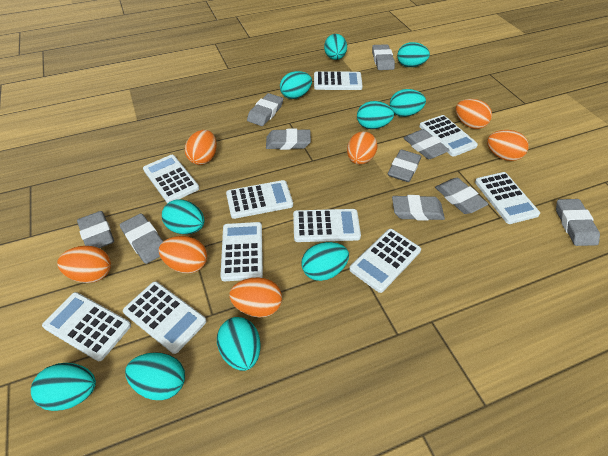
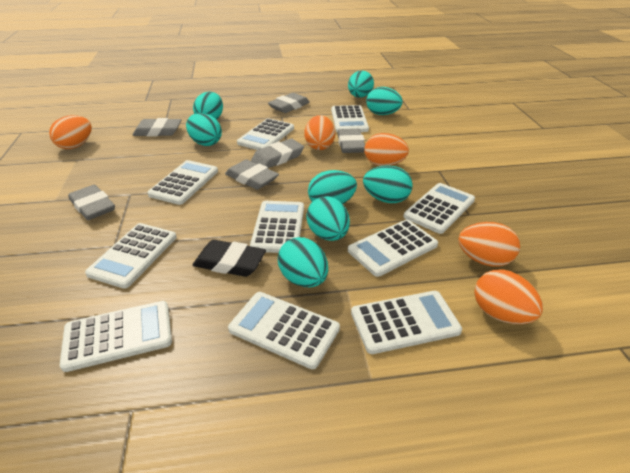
black eraser: none = 0 -> [193,240,266,277] = 1
grey eraser: [77,211,114,248] [120,214,163,264] [247,93,283,126] [266,129,311,150] [372,44,395,70] [388,149,421,182] [392,195,445,221] [404,129,449,159] [435,178,488,214] [556,199,600,246] = 10 -> [68,184,115,220] [133,118,181,137] [225,159,279,190] [251,139,304,169] [268,93,310,113] [337,129,365,153] = 6
orange egg: [57,246,111,283] [159,236,207,273] [185,130,217,165] [229,277,282,318] [347,131,377,164] [456,99,492,129] [487,130,529,161] = 7 -> [49,115,92,149] [304,115,335,150] [364,133,409,166] [458,222,520,267] [474,269,543,324] = 5
turquoise egg: [31,363,96,411] [125,352,185,400] [162,200,205,234] [217,317,261,371] [280,71,312,99] [301,242,349,281] [324,34,347,60] [357,101,394,129] [390,89,426,117] [397,42,430,67] = 10 -> [186,113,222,146] [193,92,223,120] [278,237,328,287] [306,196,350,241] [308,170,357,204] [348,71,374,98] [363,165,413,203] [366,87,403,115] = 8

